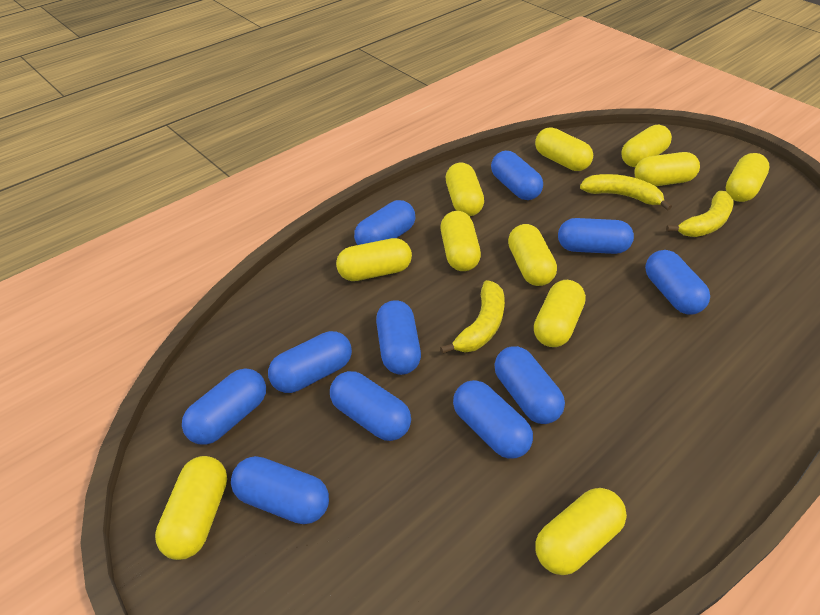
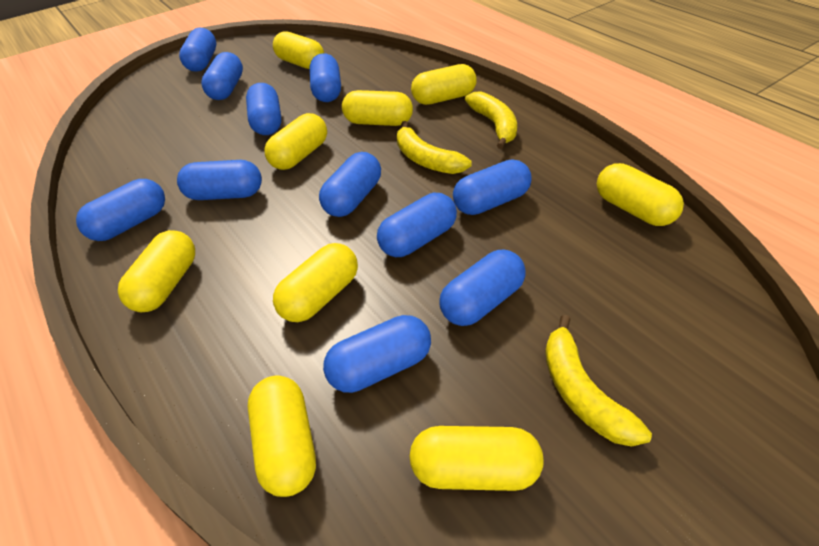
yellow capsule: [155,456,227,560] [336,238,412,281] [440,211,481,271] [446,163,484,216] [508,224,557,286] [534,280,586,347] [535,127,593,171] [535,488,627,575] [621,125,672,167] [634,152,700,186] [726,153,770,202] = 11 -> [118,230,195,312] [248,376,316,497] [264,113,327,170] [273,31,324,69] [273,243,358,322] [342,90,413,126] [410,426,543,491] [411,64,477,105] [597,163,684,226] = 9

